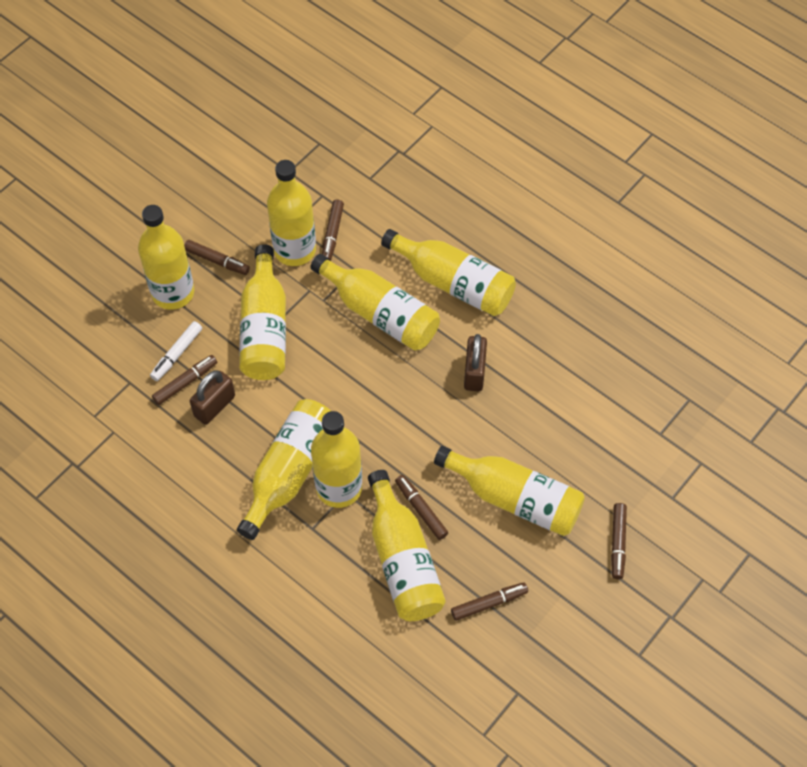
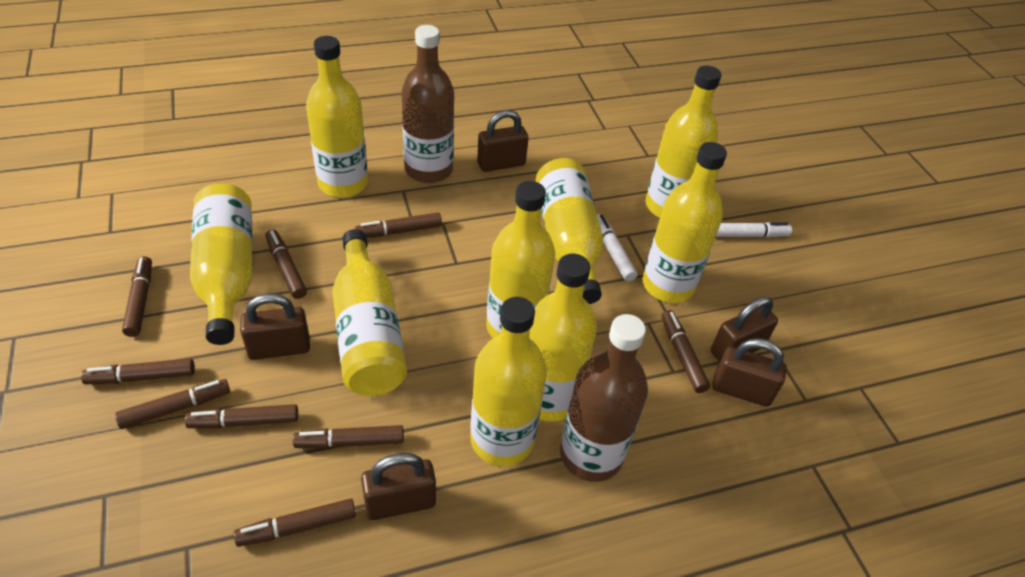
brown bottle: none = 0 -> [401,25,454,183] [560,314,648,482] = 2
brown marker: [152,355,217,405] [184,240,250,275] [322,200,344,261] [395,475,448,540] [451,582,528,621] [611,503,627,579] = 6 -> [81,358,195,384] [115,379,230,429] [122,256,152,337] [185,404,298,428] [234,498,356,547] [265,229,307,299] [293,425,404,449] [355,213,442,238] [662,310,710,393] = 9
brown padlock: [190,371,235,425] [464,334,487,392] = 2 -> [240,294,310,360] [361,453,436,520] [477,110,528,172] [711,297,778,362] [712,338,787,407] = 5
white marker: [150,321,202,381] = 1 -> [597,214,638,282] [716,222,792,238] = 2

